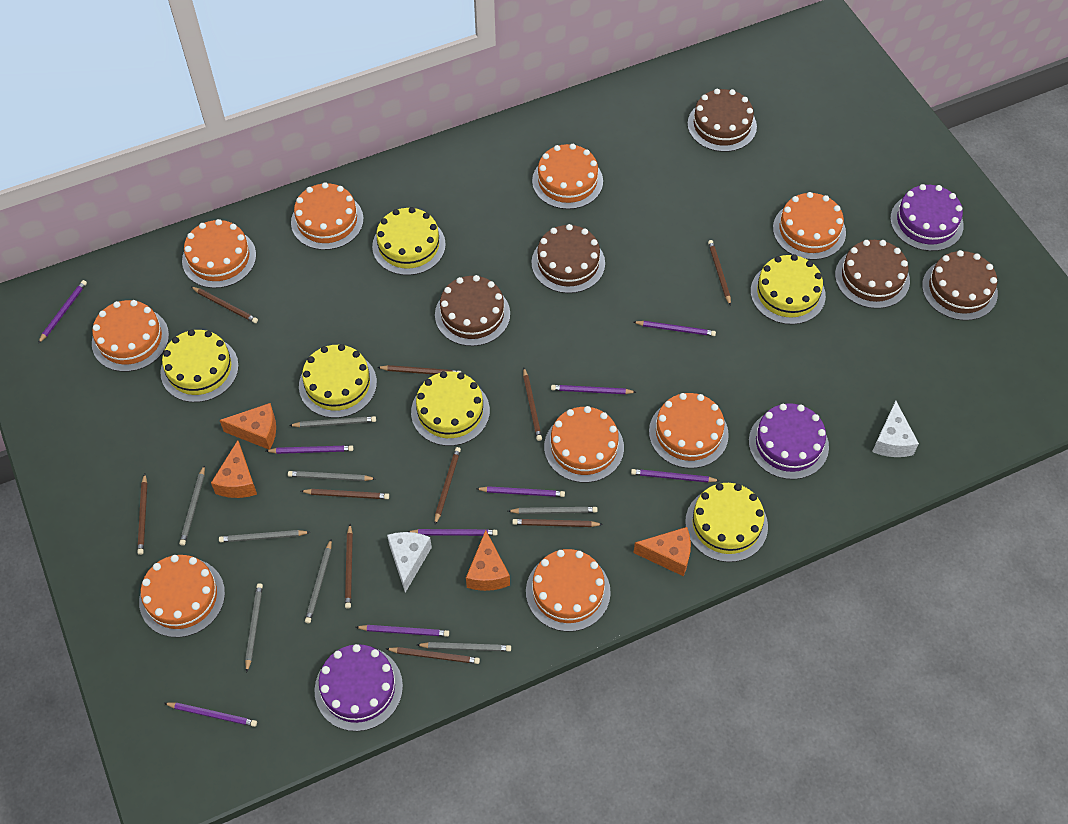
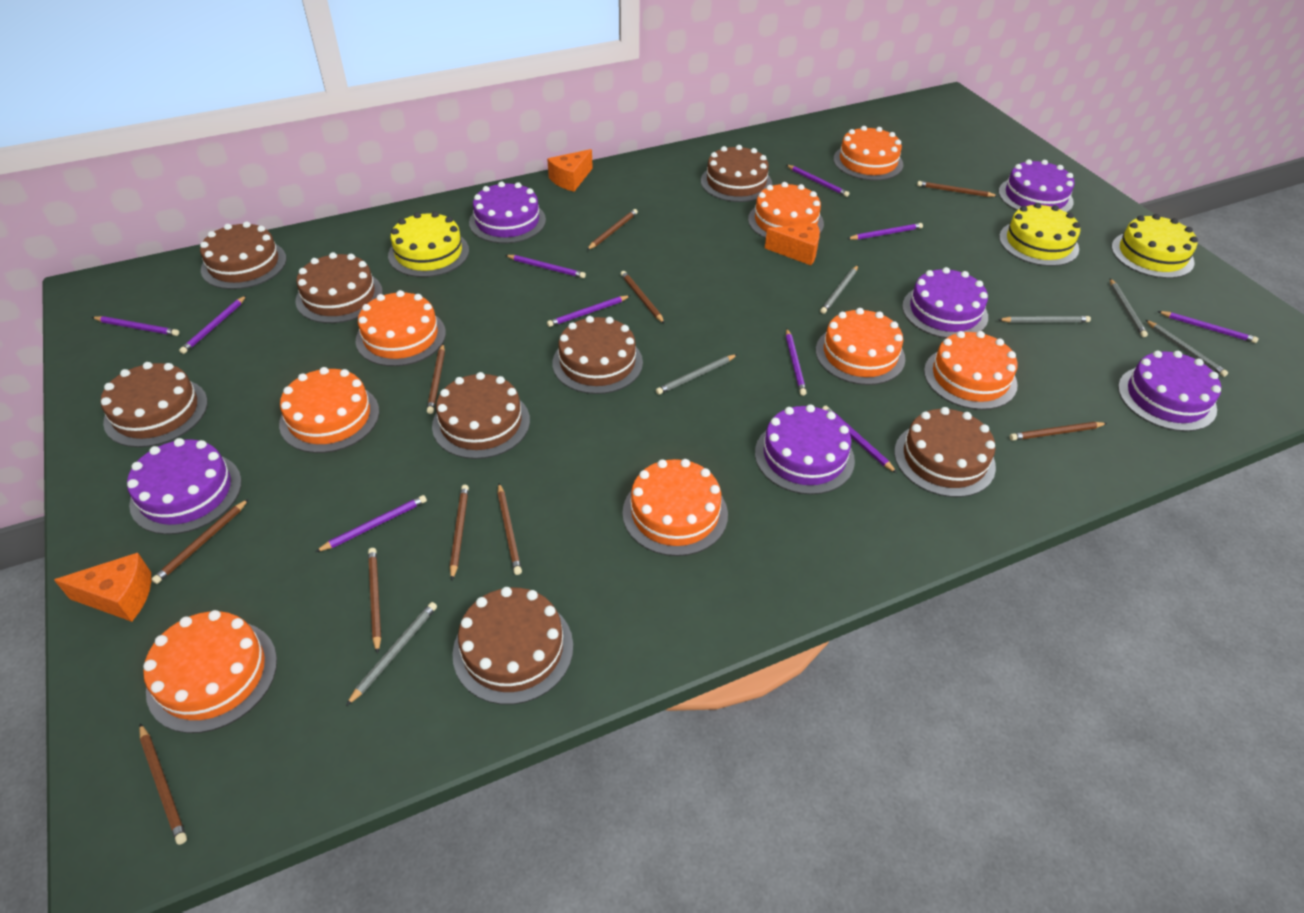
brown cake: [435,275,510,346] [531,224,605,293] [687,89,757,152] [835,240,910,309] [922,250,998,321] = 5 -> [101,362,208,447] [200,222,286,289] [295,252,383,323] [432,372,530,459] [452,587,573,705] [552,316,643,394] [701,145,772,202] [894,407,996,497] = 8
grey pencil: [179,465,205,546] [219,530,310,542] [245,583,263,673] [288,471,376,481] [289,416,376,428] [305,539,332,623] [417,642,511,652] [508,507,597,514] = 8 -> [346,602,437,706] [656,354,738,395] [820,265,858,314] [998,316,1091,323] [1110,279,1148,337] [1146,320,1228,377] = 6
orange cake: [92,300,169,372] [139,555,225,638] [182,219,256,288] [291,182,364,250] [526,549,611,632] [532,144,603,209] [544,406,624,483] [649,393,729,468] [773,192,846,260] = 9 -> [143,610,277,733] [279,367,379,453] [356,290,446,366] [622,459,728,556] [748,182,824,238] [816,308,905,385] [833,126,903,181] [924,331,1018,410] = 8
orange cheese: [211,440,257,498] [219,403,276,450] [466,530,510,591] [634,527,691,576] = 4 -> [54,553,151,622] [547,149,593,192] [765,223,820,265] = 3
purple cake: [314,644,403,731] [749,403,829,480] [890,184,964,251] = 3 -> [127,438,242,535] [469,181,546,243] [755,404,855,495] [902,267,988,338] [999,159,1075,213] [1118,351,1221,431] = 6
purple pencil: [38,280,87,344] [164,703,257,727] [266,445,353,454] [356,625,449,637] [408,529,498,536] [476,486,565,497] [551,385,636,394] [631,469,720,483] [634,321,716,336] = 9 -> [92,316,179,336] [179,295,247,354] [315,495,427,552] [505,255,586,278] [547,295,630,327] [786,165,849,197] [786,329,807,396] [822,406,897,473] [847,223,923,240] [1157,311,1258,343] = 10
white cheese: [387,532,432,593] [872,401,919,457] = 2 -> none = 0
yellow cake: [160,329,239,402] [299,344,377,418] [372,207,446,275] [411,371,490,446] [685,483,768,562] [751,254,826,325] = 6 -> [388,212,469,277] [999,203,1080,266] [1111,214,1198,278] = 3

